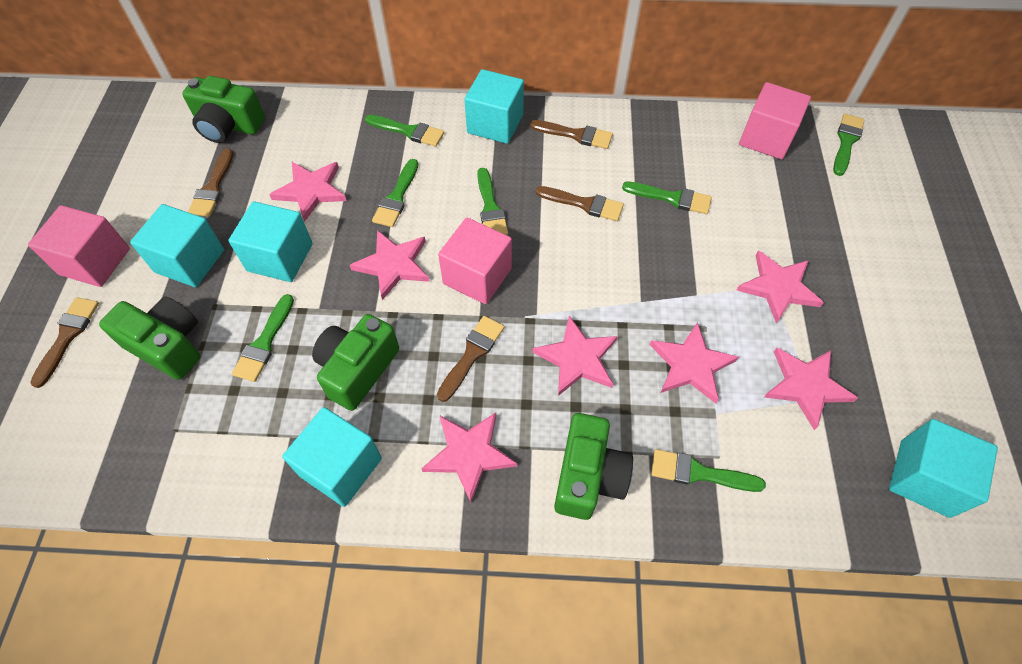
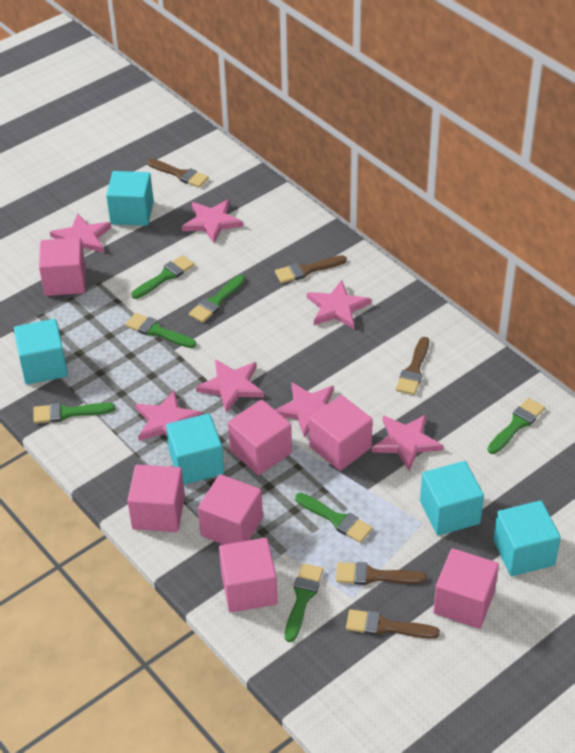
green camera: [99,296,200,380] [182,76,265,143] [312,314,399,411] [554,413,633,520] = 4 -> none = 0
pink cube: [28,205,130,287] [438,218,512,304] [739,82,811,159] = 3 -> [39,237,86,296] [127,465,185,532] [198,474,263,545] [219,538,278,613] [228,400,292,475] [309,395,373,471] [433,548,499,629] = 7

